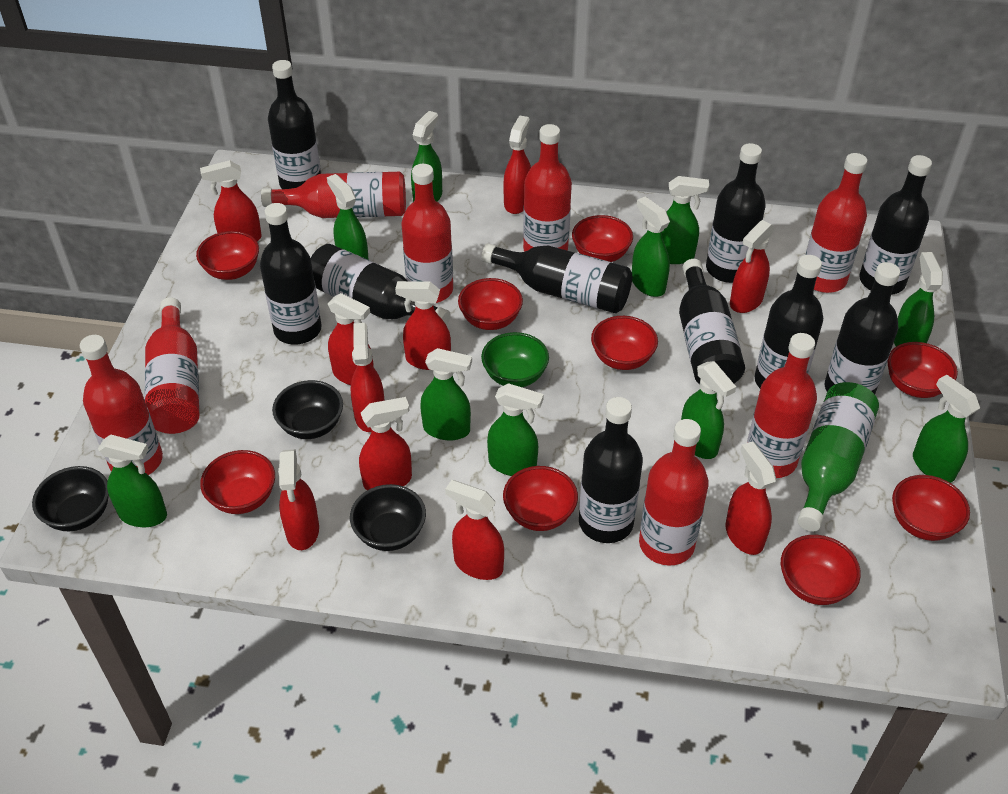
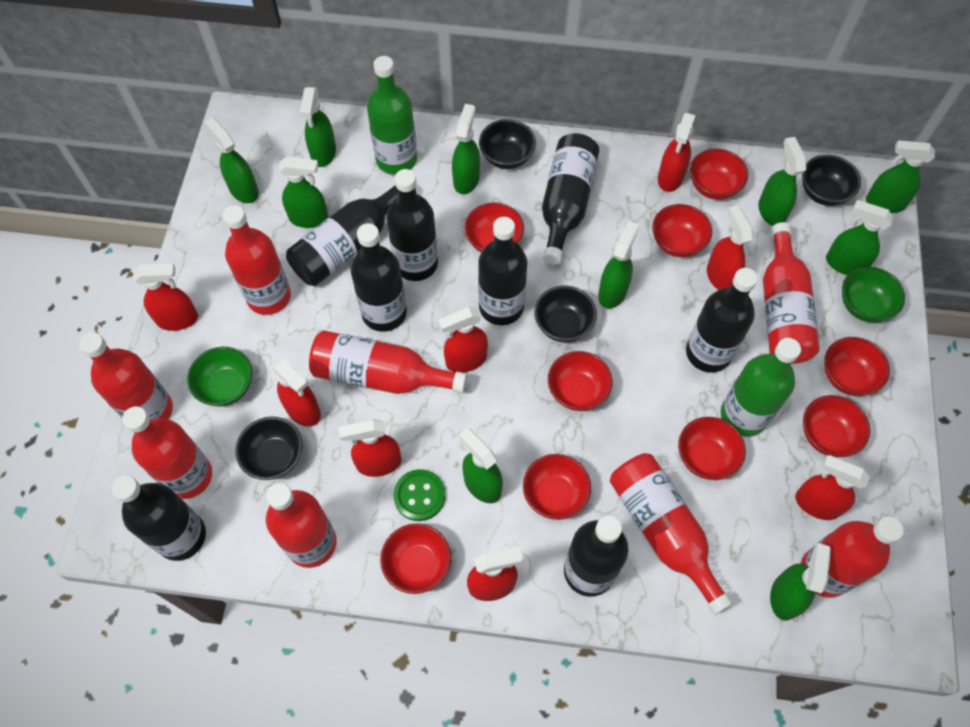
black bottle: [260,203,322,345] [268,60,321,189] [311,244,450,326] [481,243,632,313] [579,397,643,543] [679,259,745,385] [706,143,766,283] [755,255,823,388] [825,262,900,394] [859,155,932,295] = 10 -> [112,475,206,561] [286,184,398,286] [351,223,407,332] [386,169,438,281] [478,217,527,325] [542,133,599,265] [564,515,629,597] [686,268,758,373] = 8
black bowl: [32,466,109,531] [272,380,343,439] [350,484,426,551] = 3 -> [235,417,303,480] [479,119,536,169] [534,286,597,342] [802,155,861,206] = 4
green bottle: [797,382,879,532] = 1 -> [367,56,417,175] [721,338,801,437] = 2
green bowl: [481,332,549,387] = 1 -> [187,347,252,406] [842,267,905,323] = 2
green button: none = 0 -> [393,469,446,521] = 1
red spray bottle: [200,160,262,241] [278,449,319,550] [328,293,374,385] [351,323,385,432] [359,397,412,490] [395,281,451,370] [445,480,504,580] [503,115,531,214] [725,441,776,555] [730,220,775,313] = 10 -> [133,263,198,331] [271,357,321,426] [339,419,401,477] [438,307,488,373] [467,547,523,601] [658,113,696,192] [707,205,753,290] [795,455,870,520] = 8

